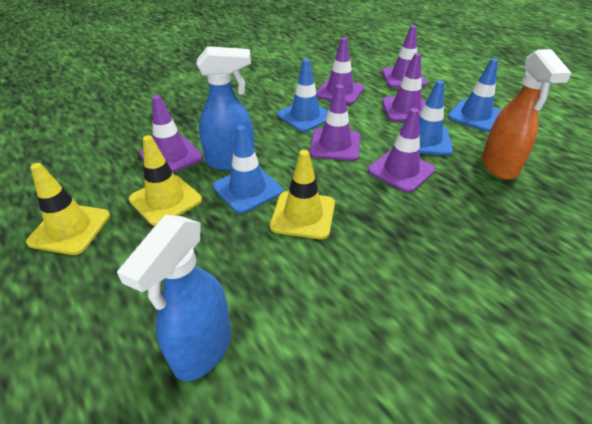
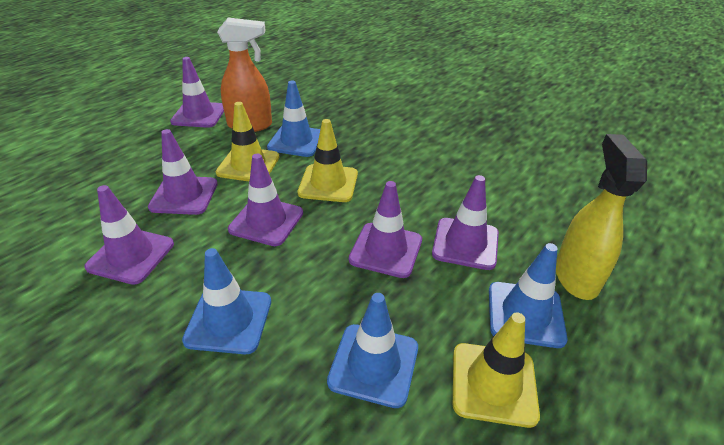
blue spray bottle: [117,215,231,381] [196,46,255,171] = 2 -> none = 0
yellow spray bottle: none = 0 -> [556,134,647,300] = 1

